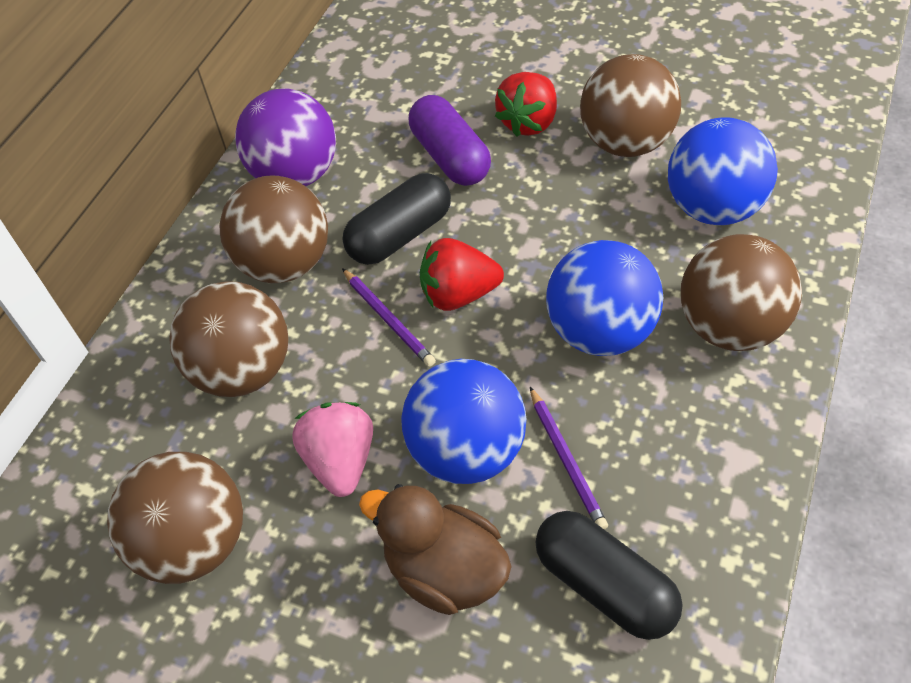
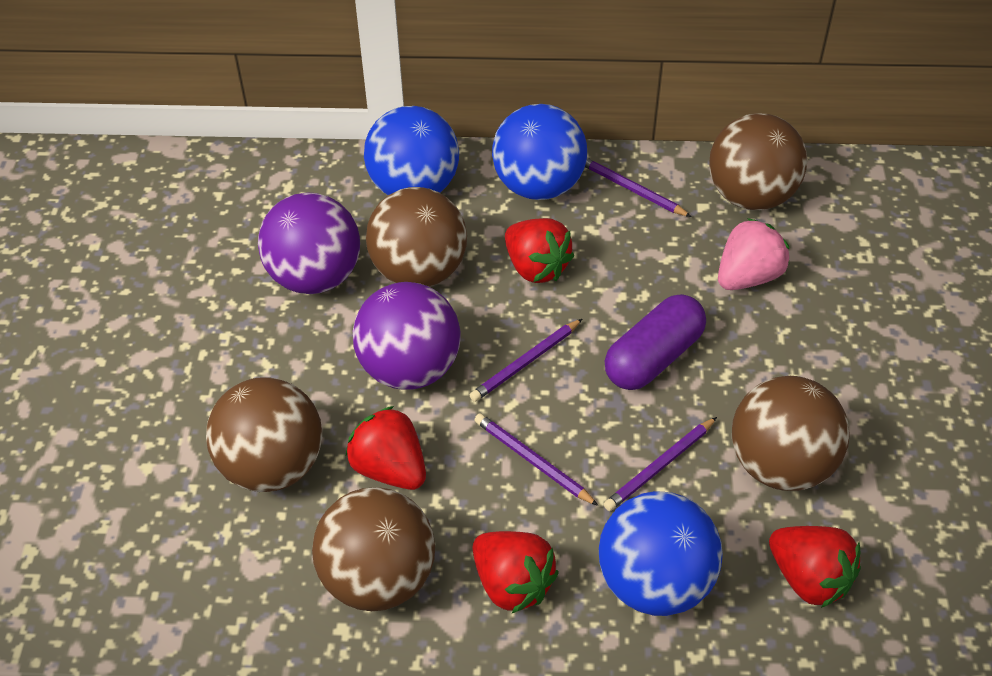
black capsule: [343,173,451,265] [536,511,683,640] = 2 -> none = 0
brown duck: [359,484,512,615] = 1 -> none = 0
purple ball: [235,89,336,186] = 1 -> [258,193,360,294] [353,282,460,390] = 2
purple pencil: [342,268,436,367] [530,387,608,530] = 2 -> [470,319,582,402] [474,413,598,506] [585,158,692,217] [603,417,717,511] = 4
red strawberry: [420,238,504,311] [495,72,557,137] = 2 -> [345,406,426,490] [472,531,559,613] [505,218,574,283] [769,526,861,608] = 4

